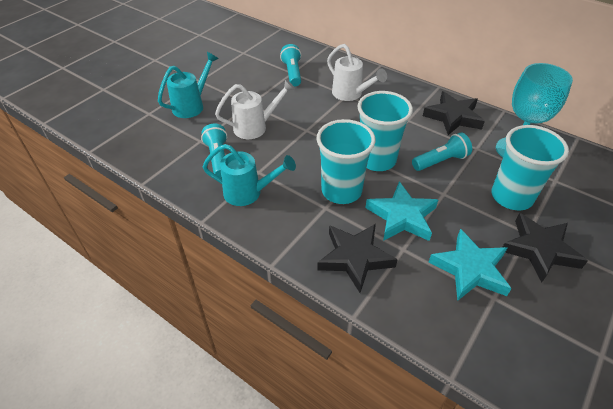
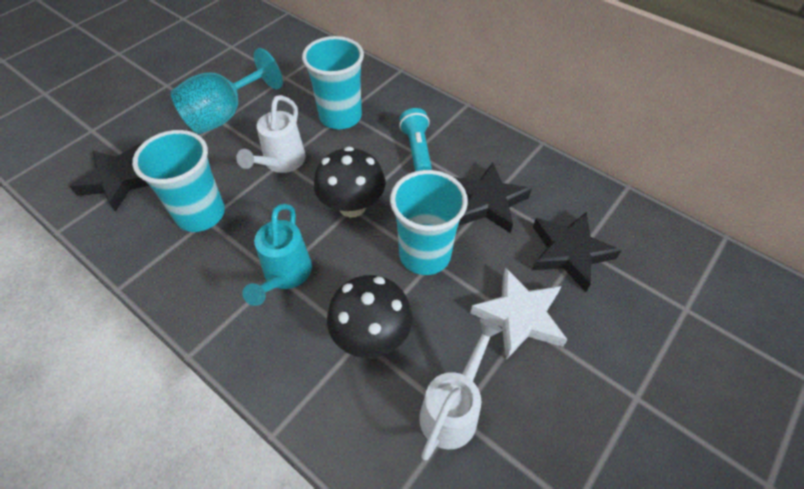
black mushroom: none = 0 -> [314,147,385,217] [327,275,413,358] = 2
turquoise flashlight: [201,123,227,178] [280,44,301,86] [412,132,472,171] = 3 -> [399,108,432,171] = 1
turquoise star: [365,181,438,241] [429,229,512,301] = 2 -> none = 0
turquoise watering can: [158,52,219,118] [203,144,296,206] = 2 -> [242,204,312,306] = 1
white star: none = 0 -> [470,267,568,360] = 1

